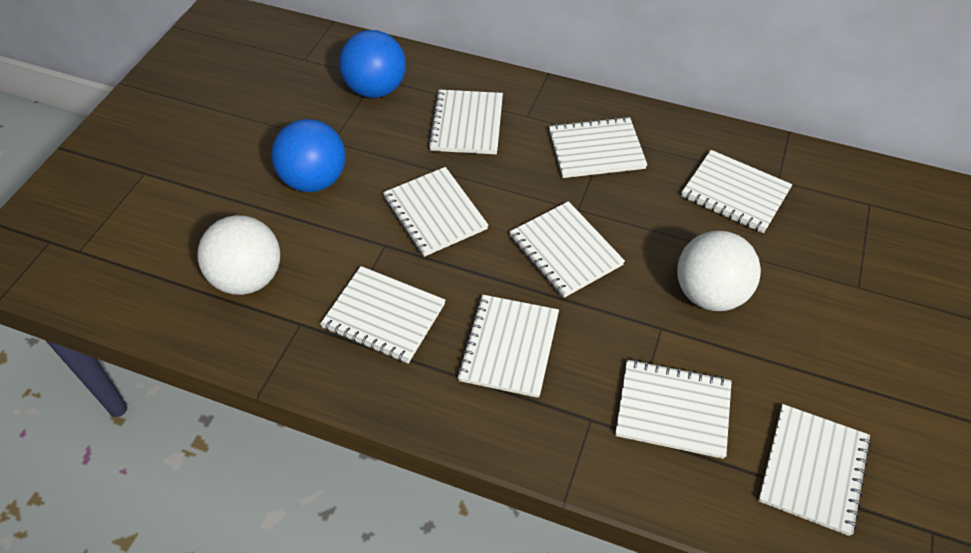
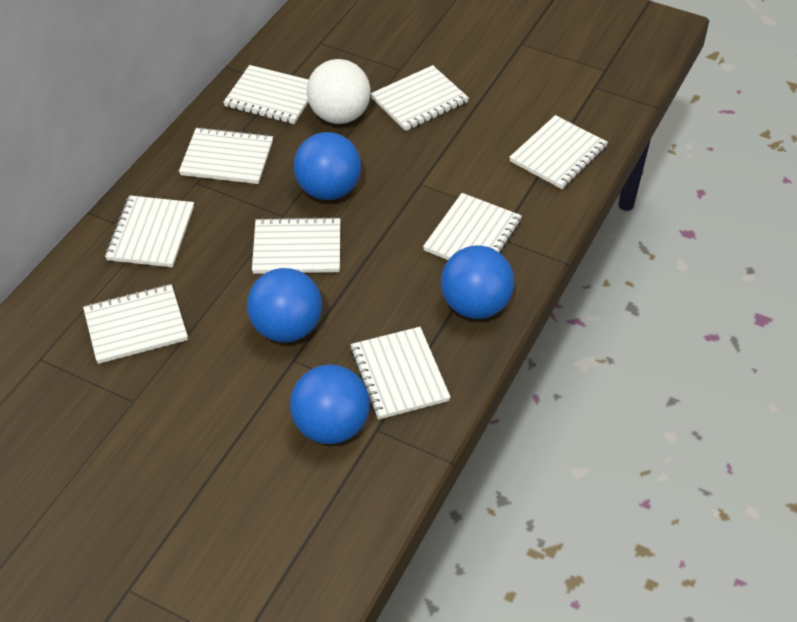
blue ball: [271,119,345,192] [339,30,406,98] = 2 -> [247,268,322,343] [290,364,370,444] [294,132,361,200] [441,246,514,319] = 4
white ball: [197,215,280,295] [677,230,761,311] = 2 -> [307,59,371,124] = 1

